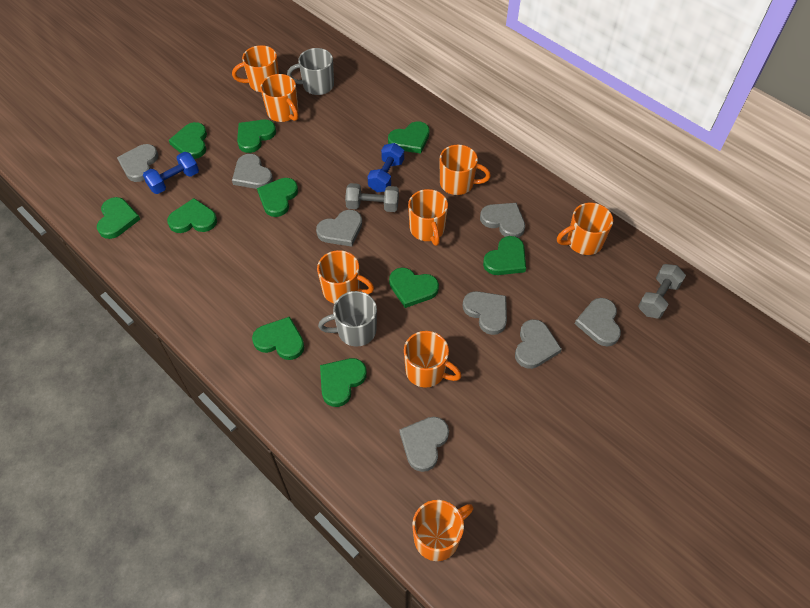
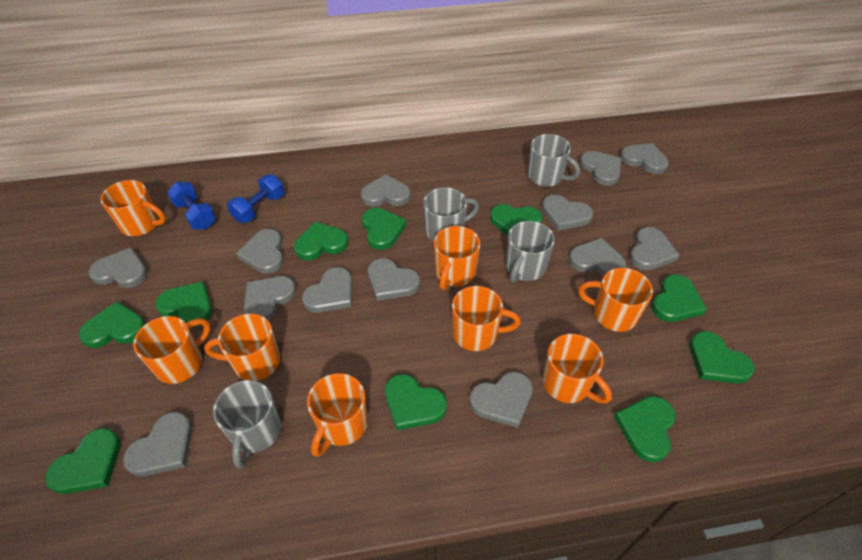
grey dumbbell: [345,183,399,212] [638,264,686,319] = 2 -> none = 0
grey heart: [117,144,158,182] [232,154,273,189] [316,210,362,247] [399,417,449,472] [463,291,507,335] [480,203,525,238] [515,319,562,369] [575,298,621,347] = 8 -> [89,247,148,288] [123,412,192,476] [236,229,284,274] [244,276,296,321] [302,267,352,313] [361,174,411,207] [368,258,420,301] [469,372,533,428] [542,195,593,231] [569,238,626,276] [580,151,621,186] [620,143,669,174] [629,227,680,270] = 13
grey mug: [287,48,334,95] [318,291,377,347] = 2 -> [213,380,281,468] [423,187,479,242] [506,221,555,283] [528,134,580,187] = 4

